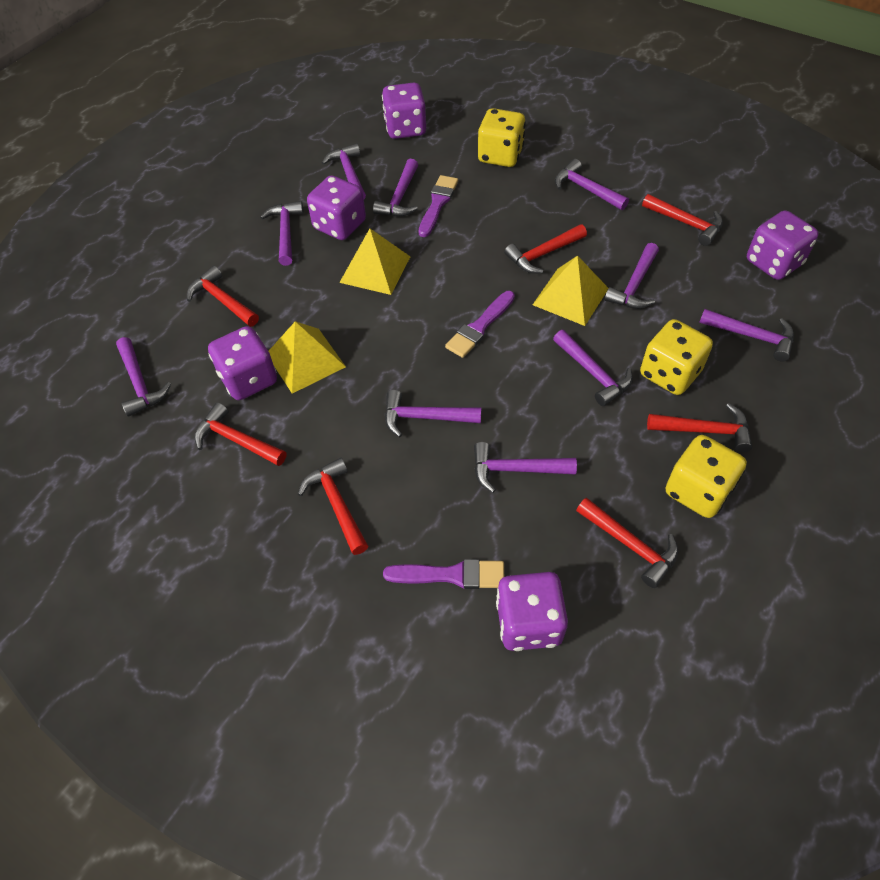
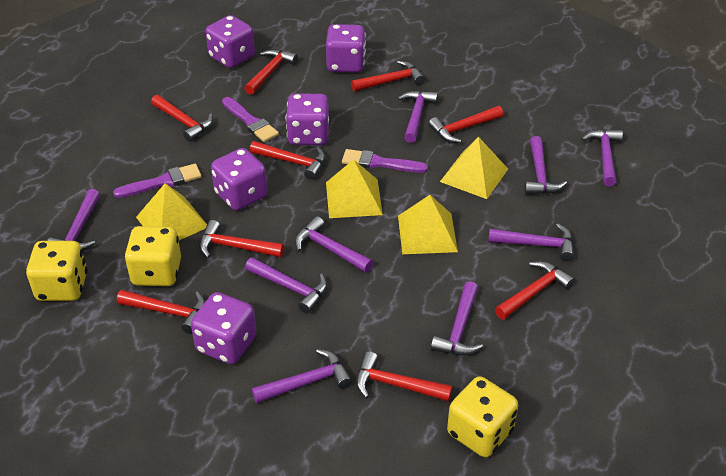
purple hammer: [116,337,171,417] [260,201,304,266] [322,143,366,199] [373,159,418,217] [385,390,481,437] [474,442,577,493] [553,330,633,406] [555,159,629,210] [604,243,659,309] [699,309,794,361] = 10 -> [47,189,100,251] [245,257,328,313] [252,349,352,403] [295,216,373,272] [398,90,438,143] [431,281,483,355] [488,224,574,261] [524,136,567,194] [582,129,623,186] = 9
red hammer: [187,266,259,327] [194,402,286,466] [298,458,368,555] [504,224,587,273] [576,498,678,588] [642,194,723,246] [647,403,752,452] = 7 -> [117,290,206,334] [151,95,213,142] [199,220,284,258] [244,49,298,95] [250,141,326,180] [351,61,425,92] [356,351,452,402] [428,106,503,143] [495,261,575,320] = 9
yellow pyramid: [269,321,346,393] [339,229,410,295] [533,255,608,326] = 3 -> [136,183,207,240] [326,159,383,218] [398,195,458,254] [440,137,508,199] = 4

